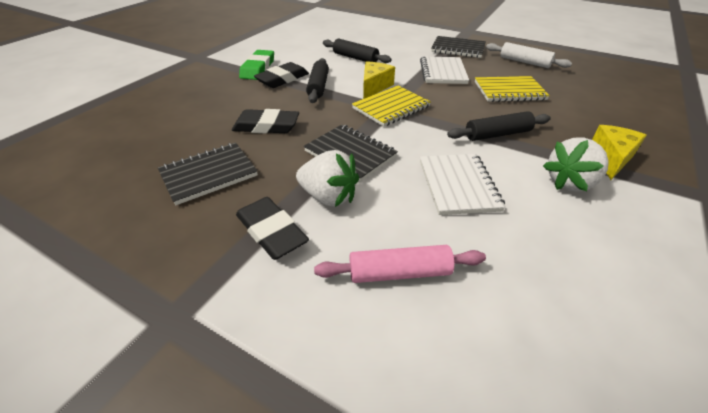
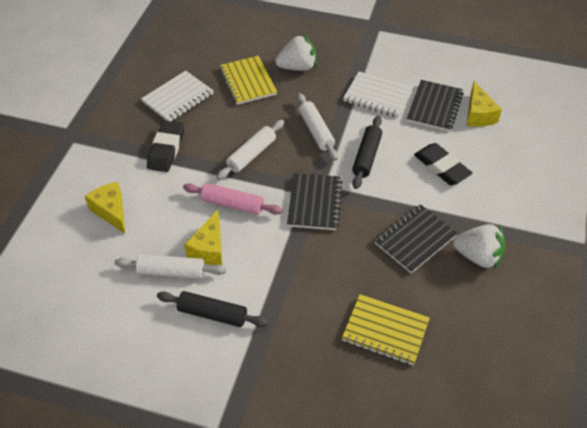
black eraser: [232,109,299,133] [236,197,309,260] [254,62,309,88] = 3 -> [147,121,184,172] [414,143,473,185] = 2
black rolling pin: [306,58,329,103] [323,38,392,63] [447,111,551,141] = 3 -> [157,291,268,327] [352,116,382,189] = 2
green eraser: [239,50,274,80] = 1 -> none = 0
white rolling pin: [486,42,572,68] = 1 -> [115,254,226,279] [216,120,284,180] [297,93,338,161] = 3
yellow cheese: [363,61,395,99] [592,125,647,180] = 2 -> [84,182,125,234] [184,210,222,265] [467,81,502,127] = 3

